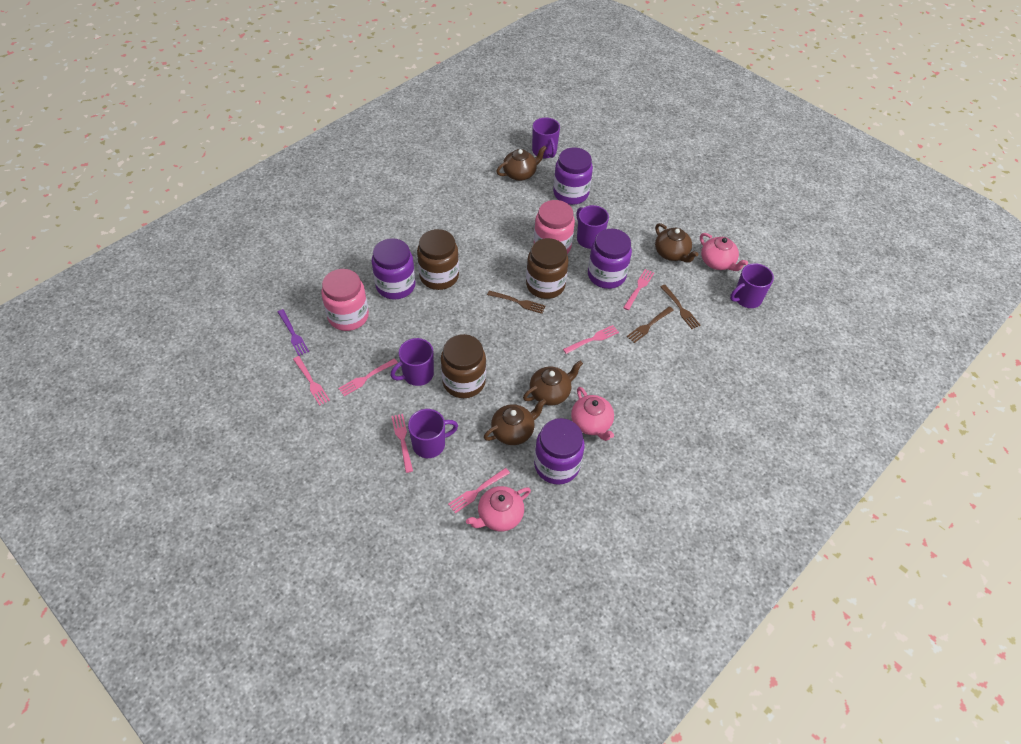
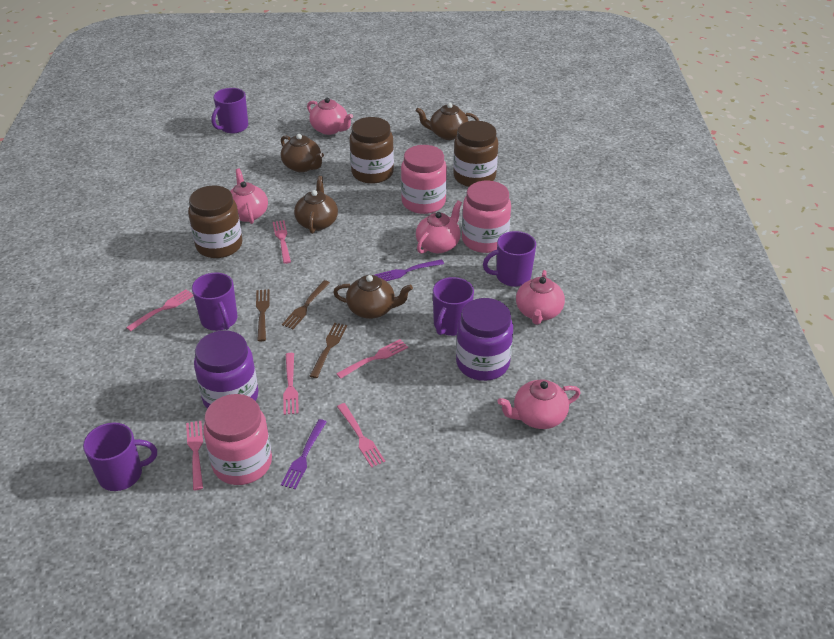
pink jar: [321,269,369,331] [534,200,575,254] = 2 -> [203,394,272,485] [401,145,447,214] [462,181,511,253] = 3
pink teapot: [466,486,531,531] [571,387,614,441] [700,233,748,271] = 3 -> [230,169,268,224] [307,98,353,135] [416,200,462,254] [497,379,581,429] [516,270,565,325] = 5
purple fork: [278,309,309,356] = 1 -> [281,419,327,489] [375,259,444,281] = 2
purple jar: [372,238,416,299] [534,418,585,485] [553,148,593,205] [588,229,632,289] = 4 -> [194,330,258,408] [456,298,513,381] = 2

